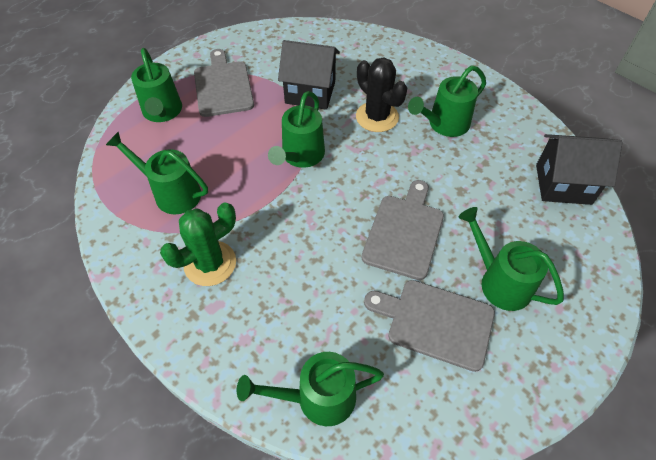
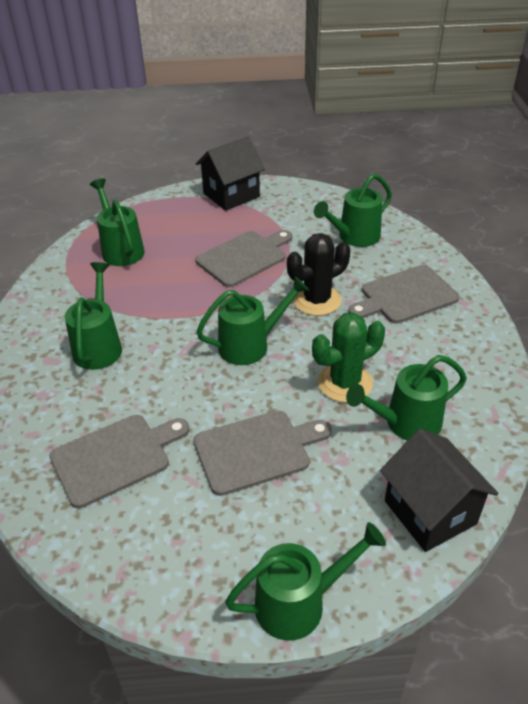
grey cutting board: [194,49,254,117] [361,180,444,280] [364,280,495,372] = 3 -> [49,415,189,508] [194,410,332,496] [195,230,292,287] [348,265,460,324] = 4

